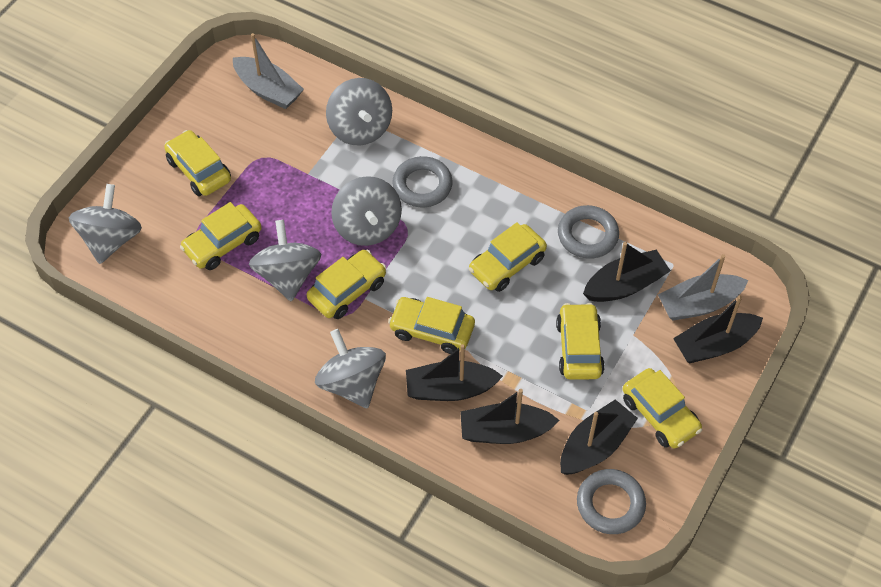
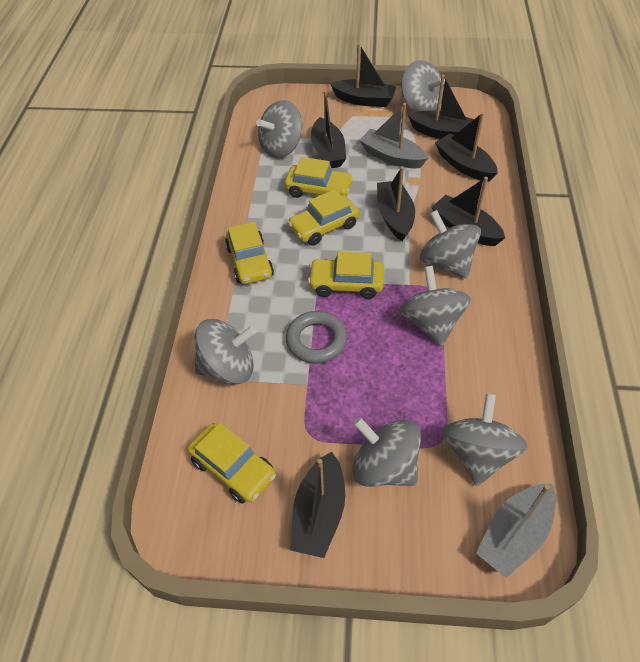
black boat: [406,344,503,401] [460,389,559,444] [560,400,638,475] [583,242,671,302] [673,295,763,363] = 5 -> [290,452,345,558] [311,90,346,168] [330,43,396,107] [377,166,415,241] [408,75,474,139] [431,177,505,246] [435,112,498,182] = 7
grey ring: [393,156,453,207] [558,205,619,259] [577,469,646,534] = 3 -> [286,311,347,364] = 1
grey spinning top: [69,184,142,264] [249,220,321,301] [315,329,386,409] [326,78,392,145] [331,176,402,246] = 5 -> [194,319,257,384] [256,100,303,158] [353,417,421,487] [399,266,471,346] [401,60,445,112] [420,210,481,278] [442,393,527,486] = 7
yellow car: [164,130,231,196] [180,202,262,270] [307,250,386,319] [388,297,475,354] [469,222,547,292] [556,303,605,380] [623,368,702,448] = 7 -> [188,423,276,504] [225,222,274,284] [285,157,354,198] [288,189,359,246] [308,252,384,299] = 5

